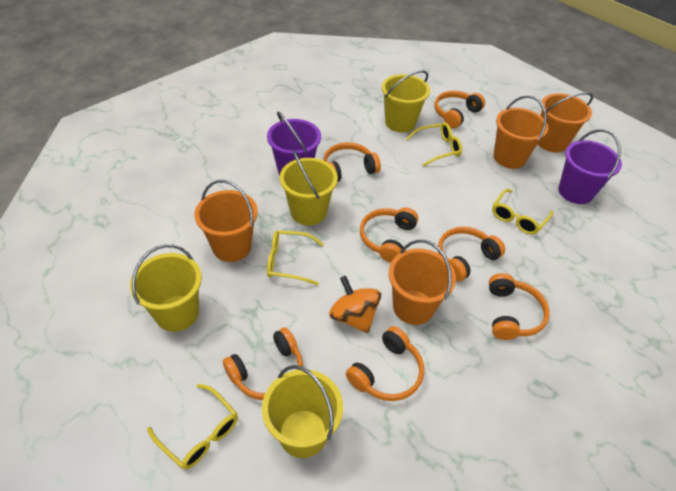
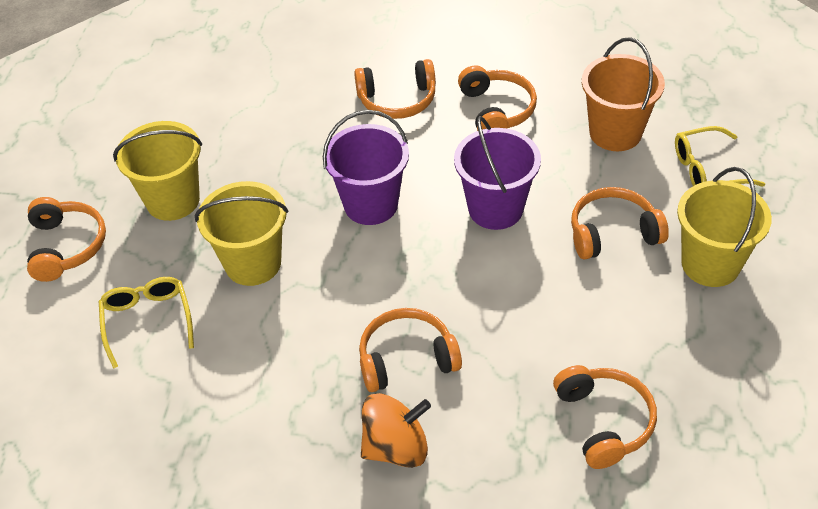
orange bucket: [195,180,258,262] [389,240,456,325] [494,95,548,169] [538,92,593,152] = 4 -> [582,37,665,151] = 1
orange headphones: [223,327,303,400] [323,142,381,182] [346,326,424,401] [360,207,418,263] [435,91,485,128] [438,227,505,281] [489,273,550,340] = 7 -> [27,197,106,282] [354,59,436,119] [359,308,462,392] [458,65,537,131] [553,365,657,469] [571,187,669,260] = 6
yellow bucket: [130,244,202,332] [262,365,343,458] [280,150,338,226] [382,70,430,133] = 4 -> [113,121,202,221] [195,181,288,286] [677,167,772,287] = 3
yellow glasses: [147,384,238,469] [267,231,324,285] [406,123,462,166] [492,189,554,235] = 4 -> [99,277,194,369] [675,126,765,187] = 2

